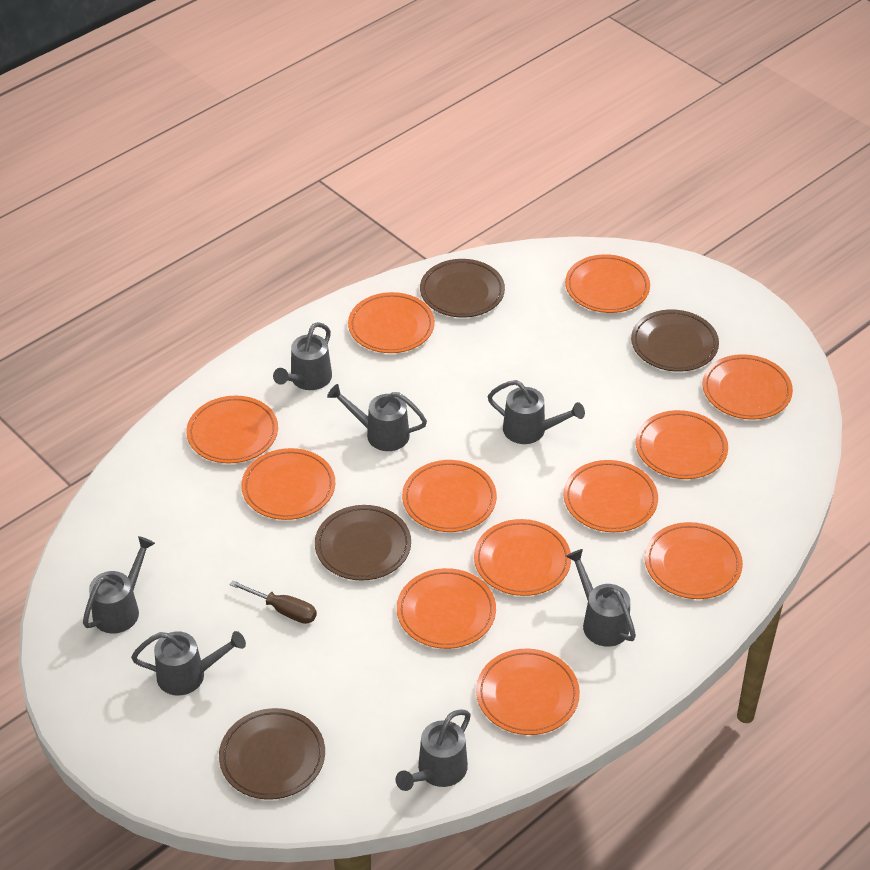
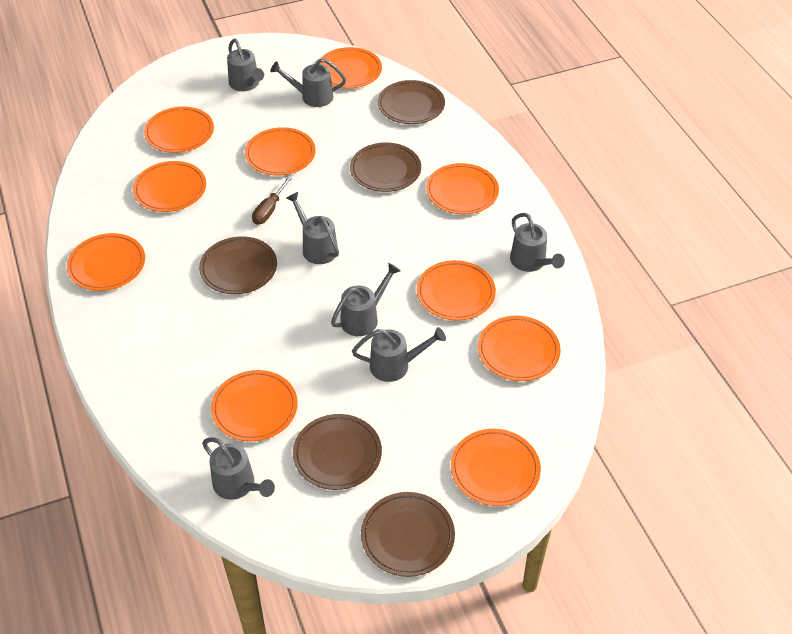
brown plate: [219,708,325,800] [315,505,411,581] [420,259,505,317] [631,309,719,372] = 4 -> [199,236,277,294] [293,414,382,490] [350,142,421,192] [361,492,455,577] [378,80,445,124] = 5
orange plate: [187,395,278,464] [241,448,335,520] [348,292,435,353] [397,568,496,649] [402,460,497,532] [474,519,571,596] [476,649,580,735] [564,460,658,532] [565,254,650,313] [636,410,728,479] [645,522,743,599] [703,354,793,420] = 12 -> [67,233,145,291] [133,161,206,212] [144,106,214,153] [211,370,298,441] [245,127,315,176] [320,47,382,89] [417,260,496,321] [426,163,499,214] [451,429,541,506] [478,316,561,381] = 10

